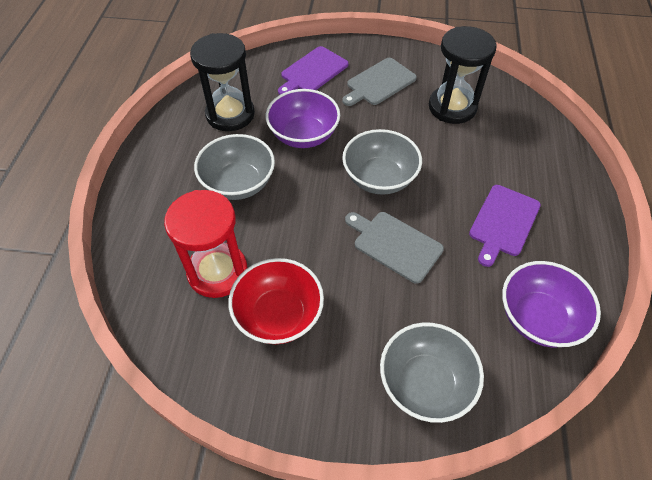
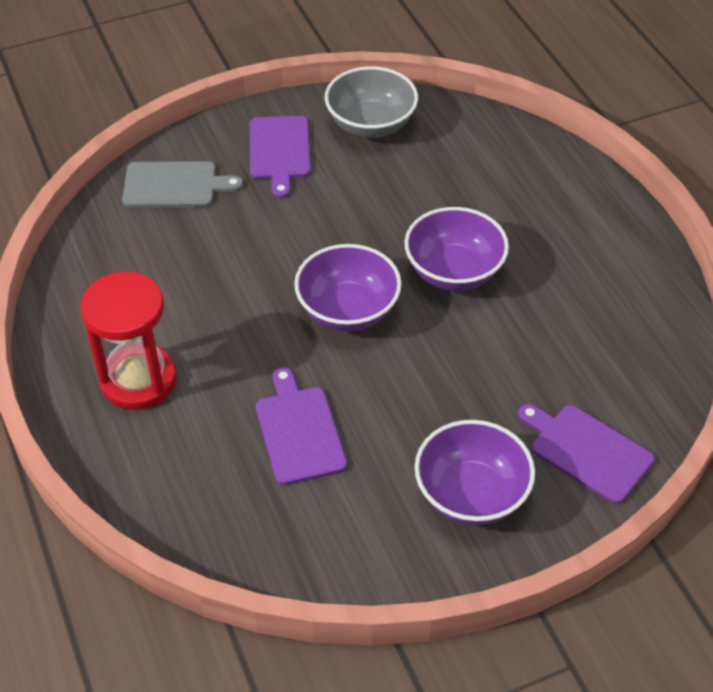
black hourglass: [190,33,255,131] [429,26,497,124] = 2 -> none = 0
grey bowl: [194,134,275,200] [342,129,422,195] [380,323,484,423] = 3 -> [325,66,418,138] = 1
grey cutting board: [342,58,417,106] [345,212,444,284] = 2 -> [122,161,243,207] = 1
purple bowl: [266,89,340,148] [502,261,601,348] = 2 -> [294,244,402,331] [404,207,509,291] [414,420,535,525] = 3
purple cutting board: [278,46,349,95] [469,185,541,267] = 2 -> [250,116,311,198] [256,367,347,485] [518,404,655,504] = 3
red bowl: [228,258,324,344] = 1 -> none = 0

